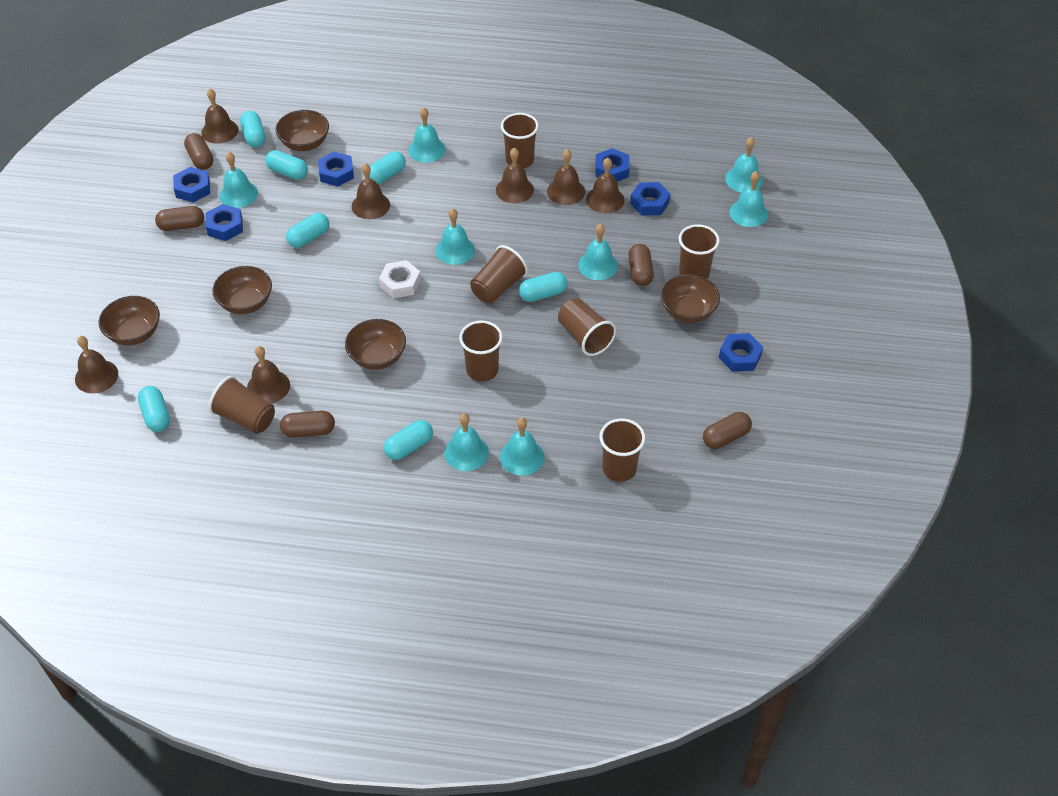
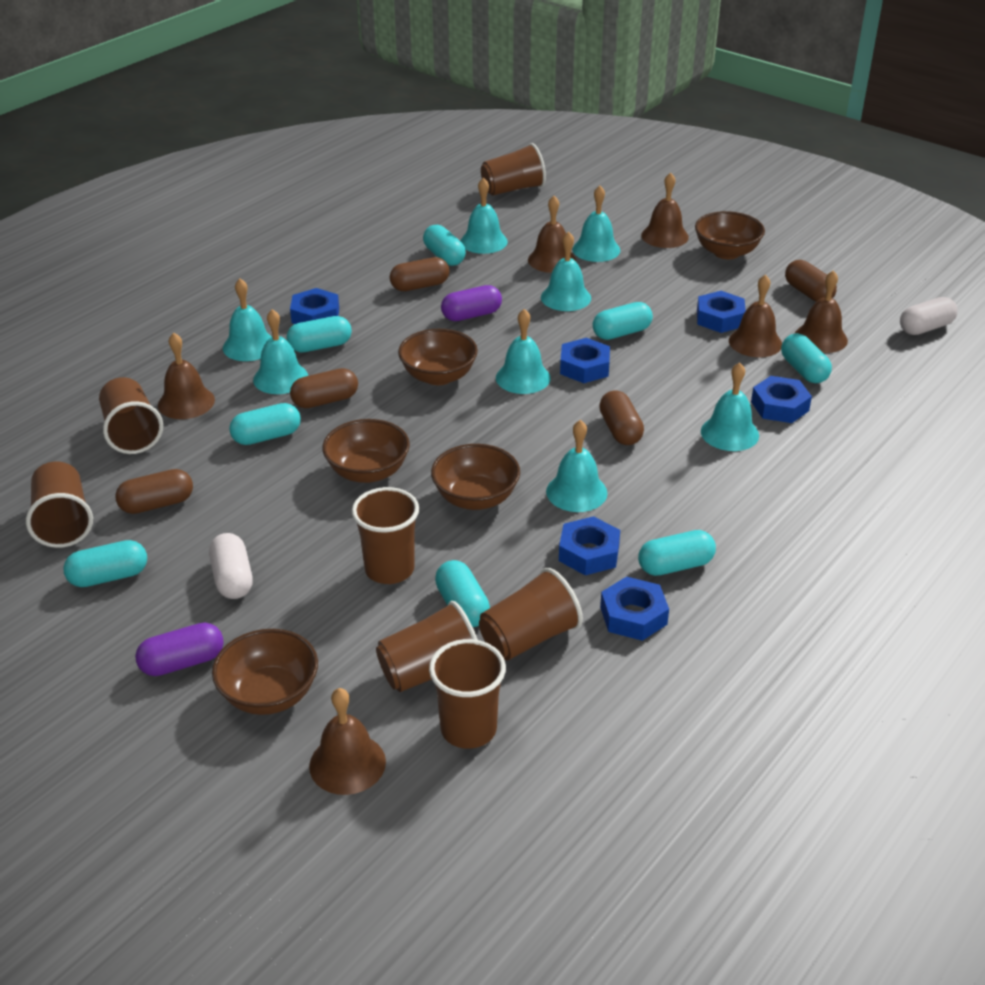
brown bell: [75,336,118,393] [201,89,239,144] [247,346,290,403] [352,163,390,219] [496,148,534,203] [547,149,585,205] [586,158,625,213] = 7 -> [158,333,215,419] [309,688,386,795] [528,196,576,273] [641,173,689,248] [729,274,782,357] [795,270,848,353] = 6
purple capsule: none = 0 -> [135,623,224,676] [441,285,502,321] = 2
turquoise capsule: [138,386,170,432] [240,111,266,147] [265,150,308,180] [286,213,329,248] [369,151,406,185] [384,420,433,460] [519,272,567,302] = 7 -> [63,540,147,587] [229,403,301,445] [287,316,352,352] [423,225,466,266] [435,560,490,627] [593,302,653,340] [638,530,716,576] [781,333,832,383] = 8
white capsule: none = 0 -> [209,533,253,599] [900,297,958,335] = 2
white nut: [379,260,421,298] = 1 -> none = 0

